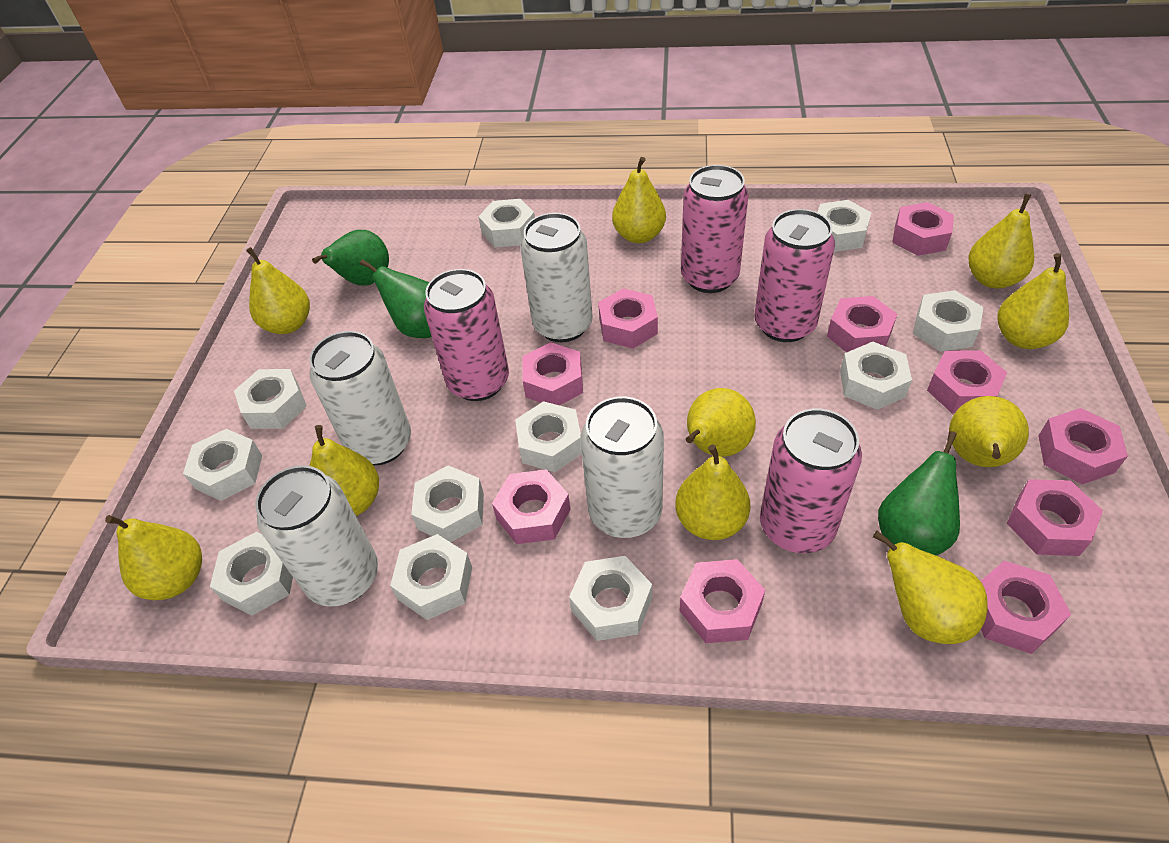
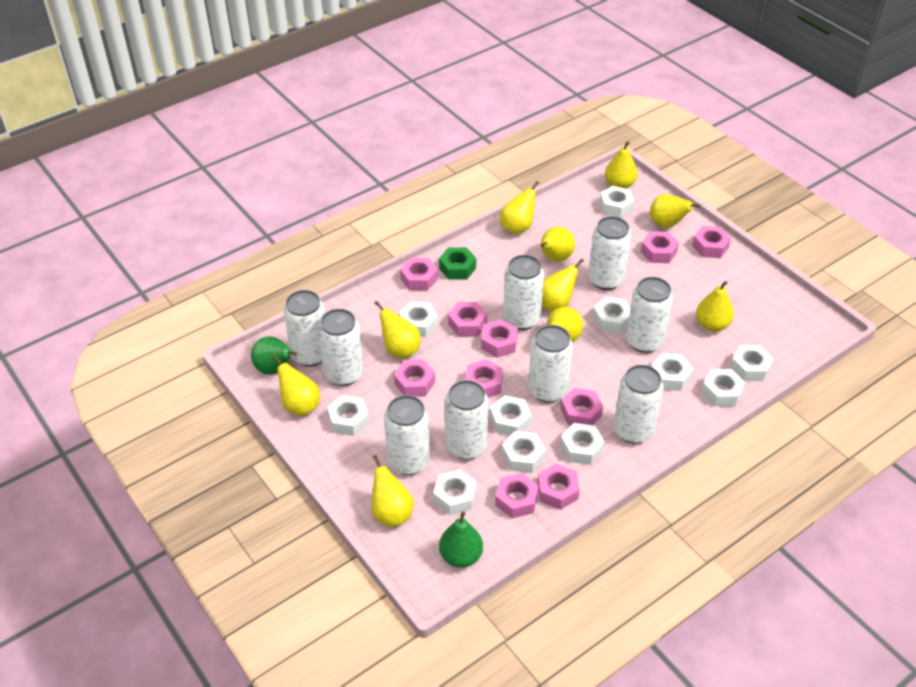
green nut: none = 0 -> [439,247,476,280] = 1
green pear: [312,230,389,286] [360,259,432,338] [878,431,960,556] = 3 -> [251,337,297,375] [439,511,483,568] = 2
pink can: [424,269,509,401] [681,165,749,293] [754,209,835,342] [760,409,862,553] = 4 -> none = 0
white can: [255,465,378,607] [309,331,411,465] [520,213,593,342] [581,396,664,538] = 4 -> [284,290,325,367] [318,309,363,386] [384,395,430,475] [445,380,489,460] [503,255,544,330] [528,325,573,403] [588,216,631,290] [613,365,664,444] [626,277,673,353] = 9

